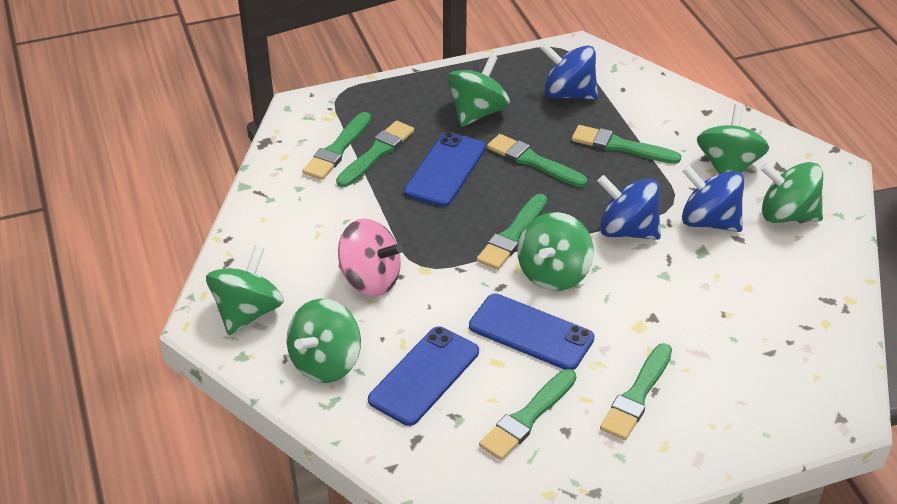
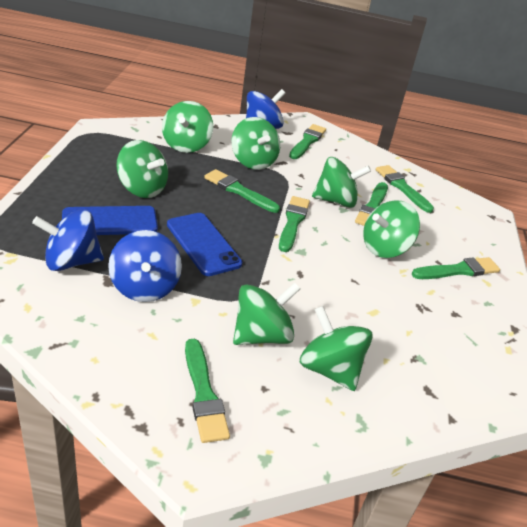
blue phone: [368,326,479,426] [404,132,486,207] [469,294,595,370] = 3 -> [62,206,158,235] [167,213,243,276] = 2
green spinning top: [206,245,284,335] [287,299,361,383] [447,54,510,127] [517,212,594,291] [697,104,769,174] [760,162,823,223] = 6 -> [116,140,168,198] [162,101,213,153] [232,117,280,170] [233,282,300,345] [300,306,373,391] [312,157,371,208] [363,200,420,258] = 7
pink spinning top: [338,219,403,296] = 1 -> none = 0

